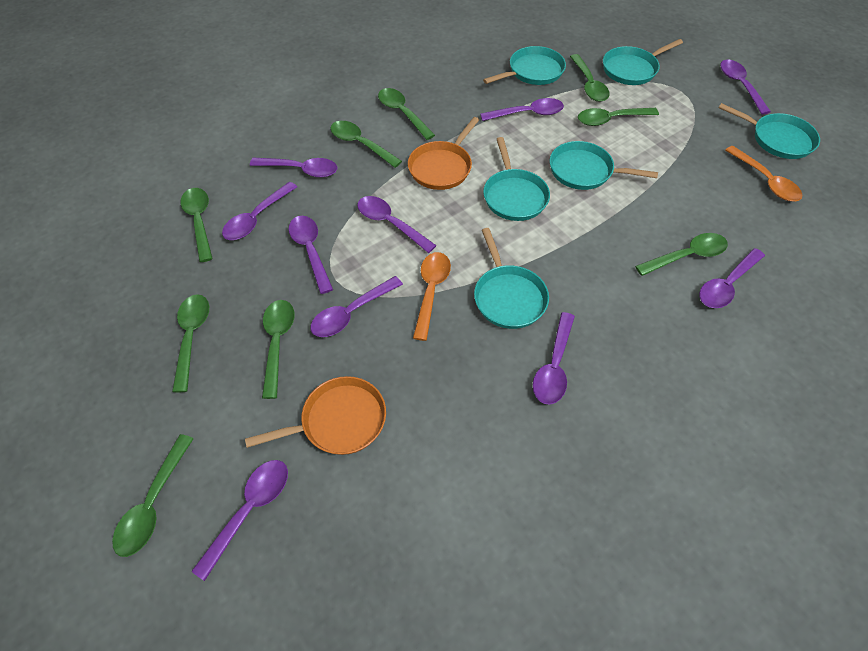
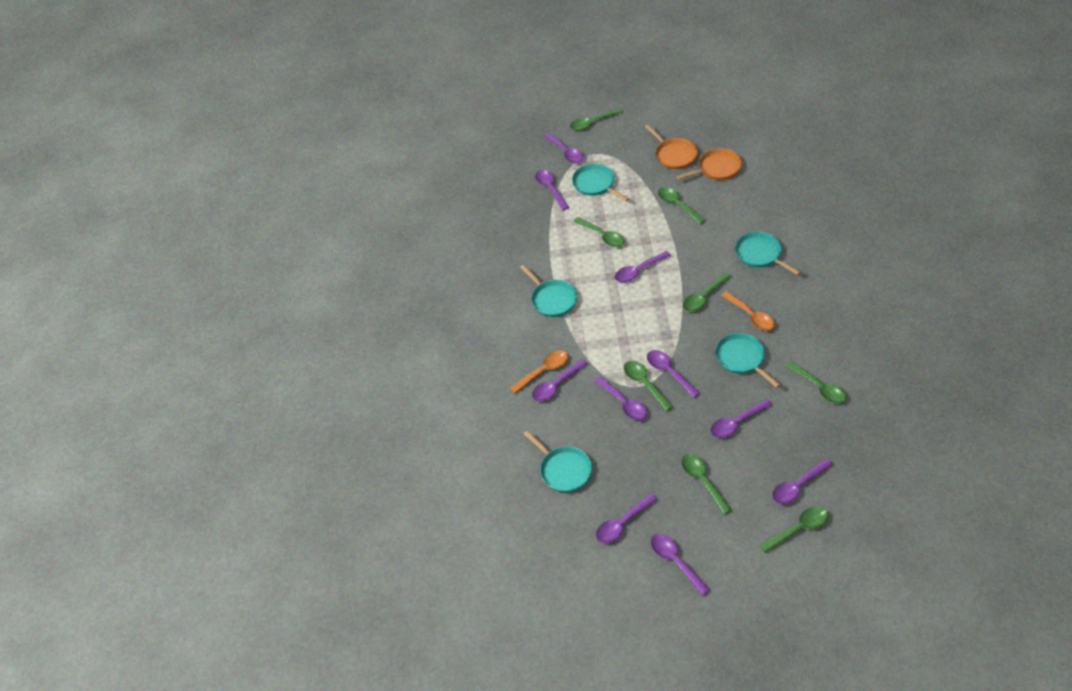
green spoon: [112,434,194,557] [172,294,209,392] [181,188,213,262] [262,300,294,399] [330,121,402,168] [378,88,435,140] [570,54,609,102] [578,108,659,126] [635,233,728,276] = 9 -> [570,108,622,131] [573,217,625,247] [624,361,673,411] [658,187,706,224] [681,454,732,514] [683,272,731,312] [759,507,828,553] [785,361,846,404] = 8
turquoise pan: [474,228,549,329] [483,46,566,85] [483,137,550,221] [549,141,658,190] [603,39,683,85] [719,103,820,159] = 6 -> [520,264,577,317] [523,430,592,492] [572,164,629,201] [715,333,780,388] [735,231,801,275] = 5

